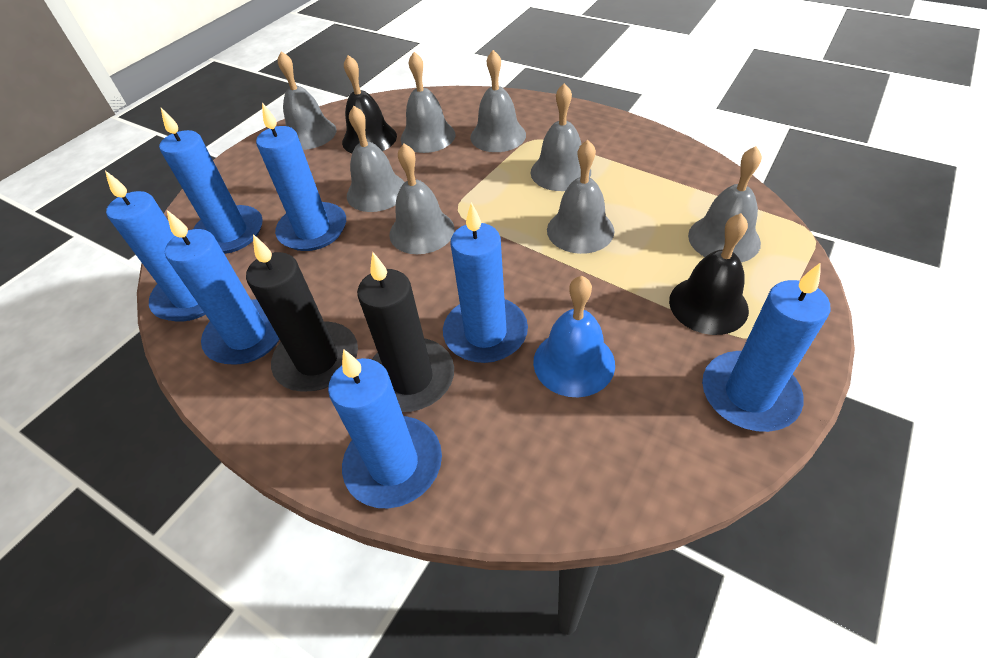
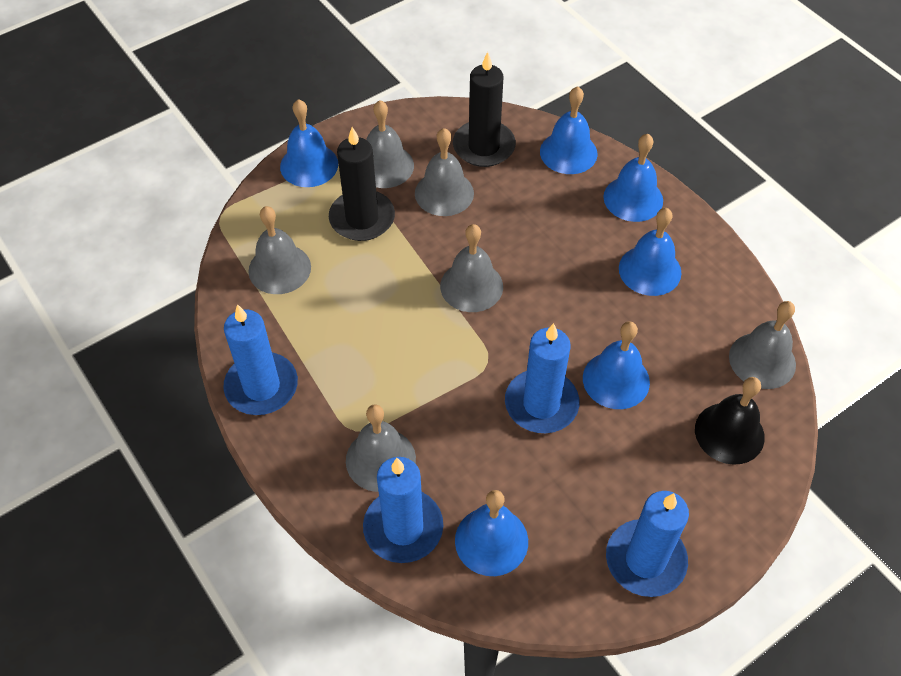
black bell: [342,55,397,153] [669,213,749,335] = 2 -> [695,377,765,465] = 1
blue bell: [533,276,615,397] = 1 -> [280,99,338,187] [455,490,528,576] [540,86,598,174] [583,322,650,409] [603,134,663,222] [619,208,682,296] = 6
blue candle: [105,171,206,322] [159,108,263,254] [165,210,279,364] [256,102,346,251] [328,349,442,508] [443,202,528,363] [702,262,830,432] = 7 -> [223,304,298,415] [363,457,443,563] [505,323,579,433] [606,491,689,597] = 4
grey bell: [278,51,336,150] [347,106,405,212] [389,144,454,254] [401,52,455,153] [470,50,526,152] [531,83,591,191] [547,140,615,254] [688,146,762,262] = 8 -> [248,206,311,294] [346,404,416,492] [366,100,414,188] [415,128,474,216] [440,224,503,312] [729,301,796,389] = 6

